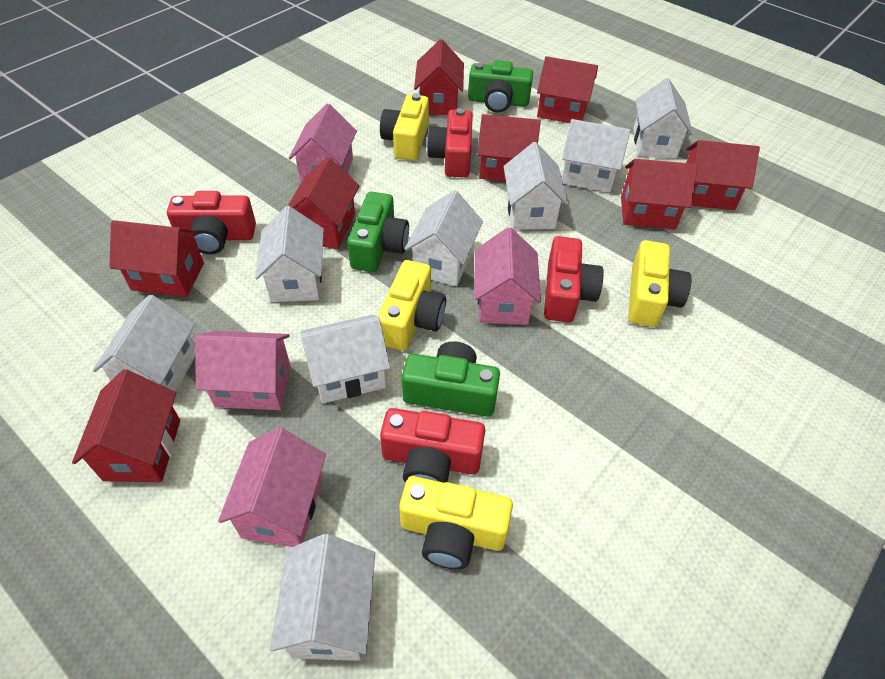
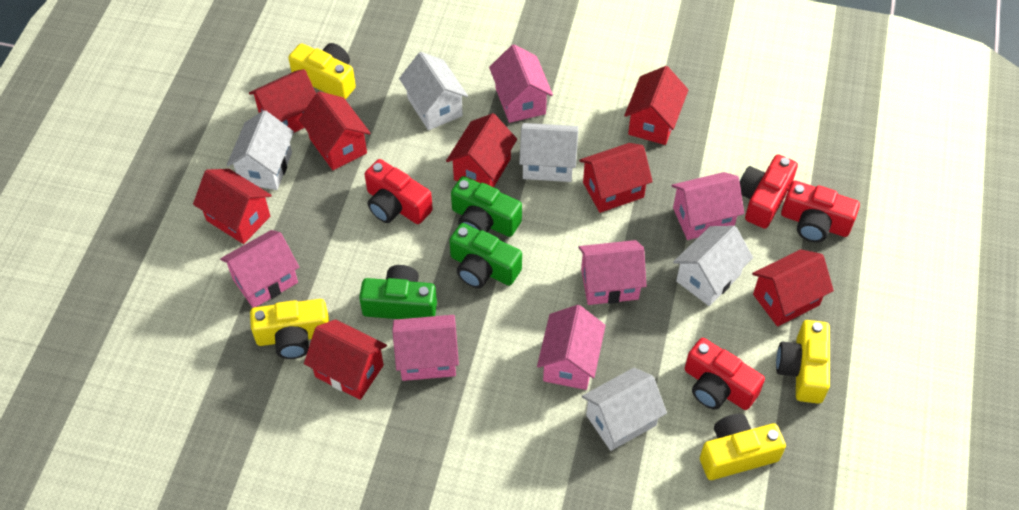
pink house: [195,331,291,410] [218,427,326,547] [289,104,357,184] [474,227,541,325] = 4 -> [220,230,299,308] [392,315,459,381] [489,44,553,123] [537,305,606,390] [579,240,646,305] [671,172,744,240] = 6
white house: [93,295,195,392] [255,206,324,302] [270,534,375,661] [300,315,390,404] [405,190,483,286] [503,142,568,230] [562,119,630,192] [633,78,693,159] = 8 -> [227,110,294,190] [399,52,468,130] [519,123,578,182] [582,368,667,451] [673,226,753,306] = 5

